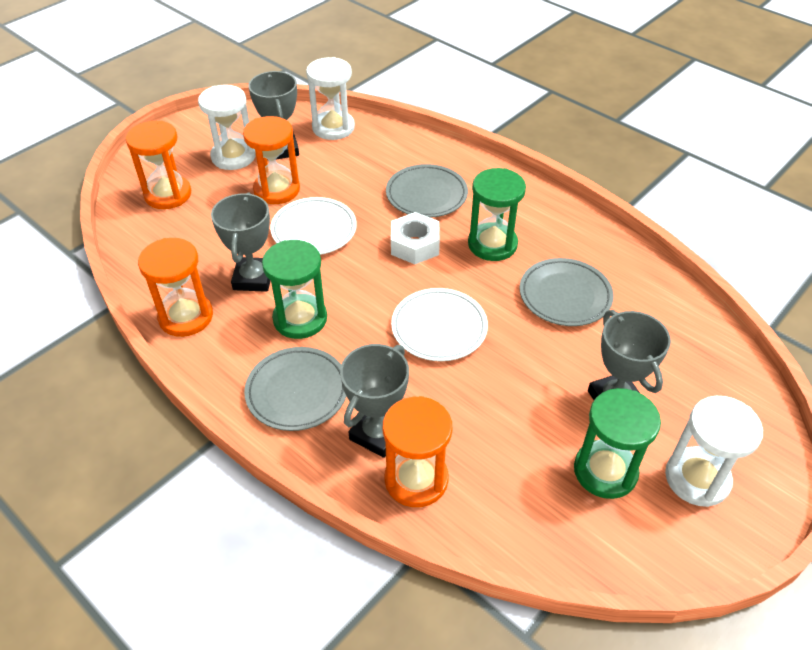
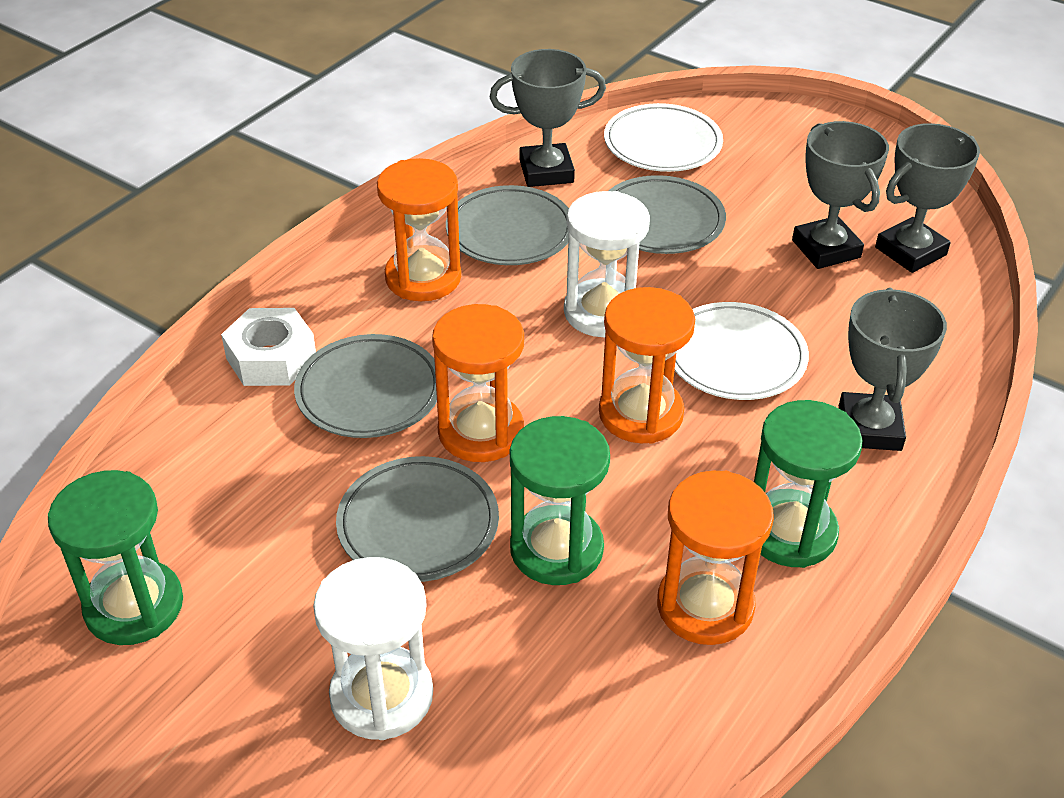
grey plate: [244,347,347,431] [386,164,468,218] [520,258,614,326] = 3 -> [294,334,437,438] [336,456,499,582] [446,185,569,265] [608,175,726,254] = 4
white hourglass: [198,85,256,170] [306,57,355,140] [665,396,763,507] = 3 -> [313,557,433,740] [564,191,650,337] = 2

